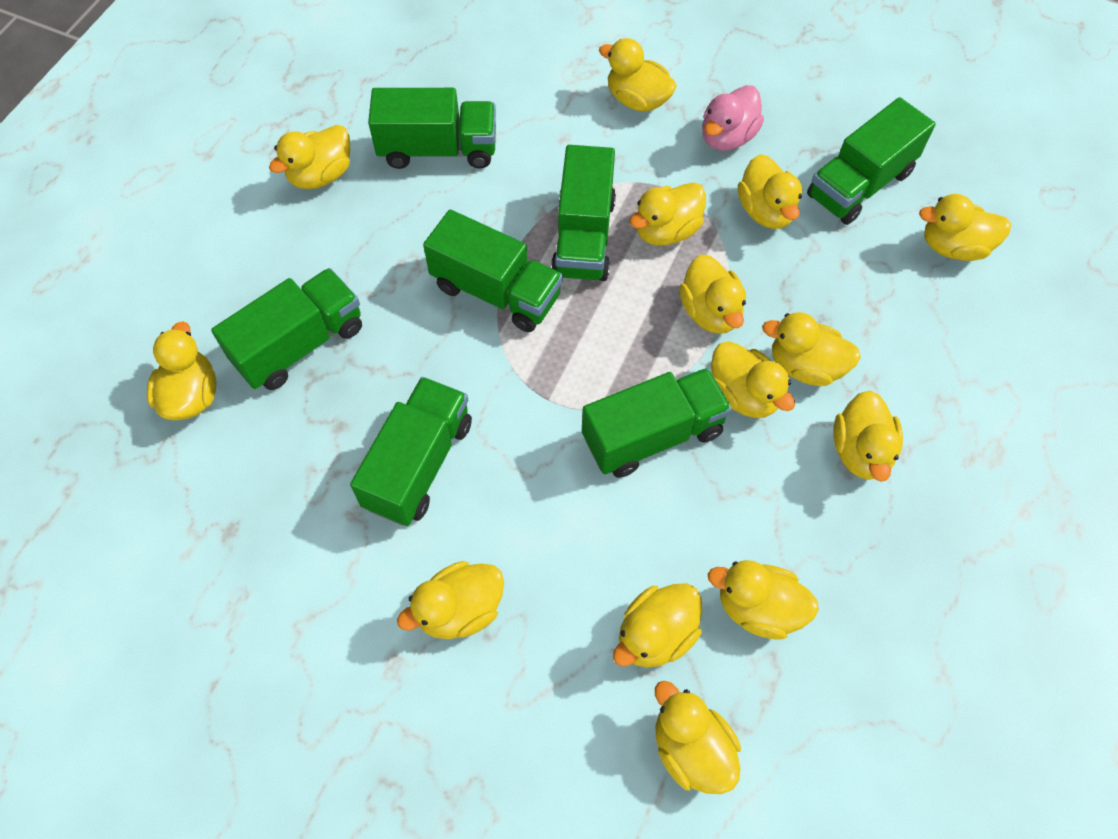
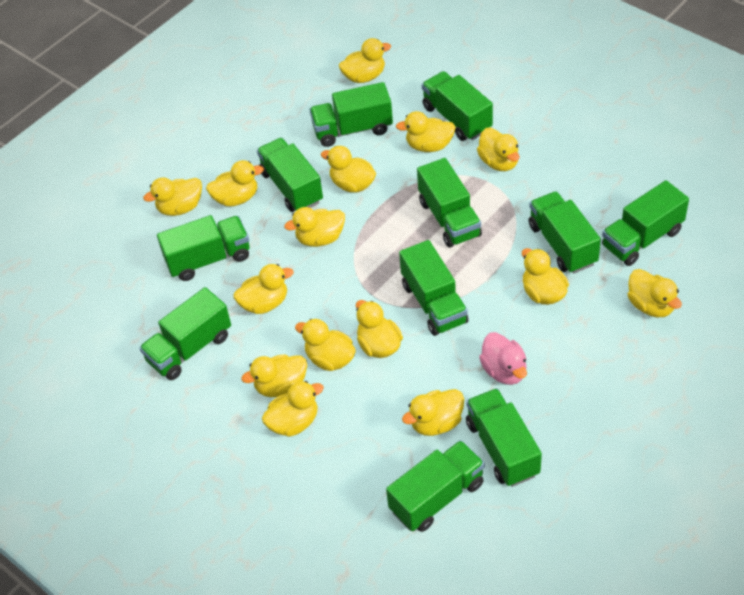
green truck: [211,268,362,390] [350,377,472,526] [368,88,496,169] [423,210,563,332] [551,145,616,281] [582,368,732,478] [807,97,936,225] = 7 -> [139,287,231,380] [157,215,250,281] [257,138,323,212] [309,82,393,147] [386,440,485,532] [399,240,468,336] [417,158,482,248] [422,71,493,141] [466,388,542,487] [529,191,601,273] [602,180,689,266] = 11
yellow duck: [147,321,216,420] [269,125,350,189] [397,561,504,639] [599,38,677,112] [613,583,702,668] [629,182,706,246] [655,681,741,794] [679,254,746,334] [708,560,819,640] [711,341,795,418] [738,154,802,229] [762,312,861,386] [833,391,903,482] [919,194,1011,261] = 14 -> [143,178,202,216] [206,160,264,206] [233,264,294,314] [241,354,307,397] [262,381,324,437] [284,207,345,247] [295,319,356,371] [321,146,376,192] [339,38,391,83] [356,300,403,358] [396,111,456,152] [402,389,464,436] [477,128,520,171] [522,248,569,305] [627,269,682,317] = 15

